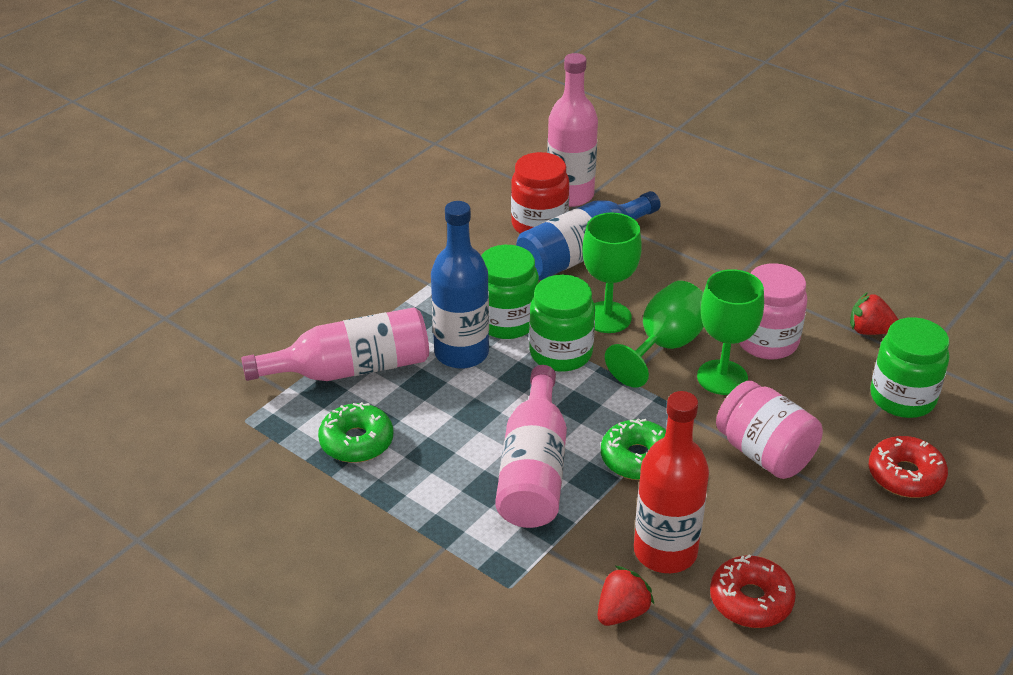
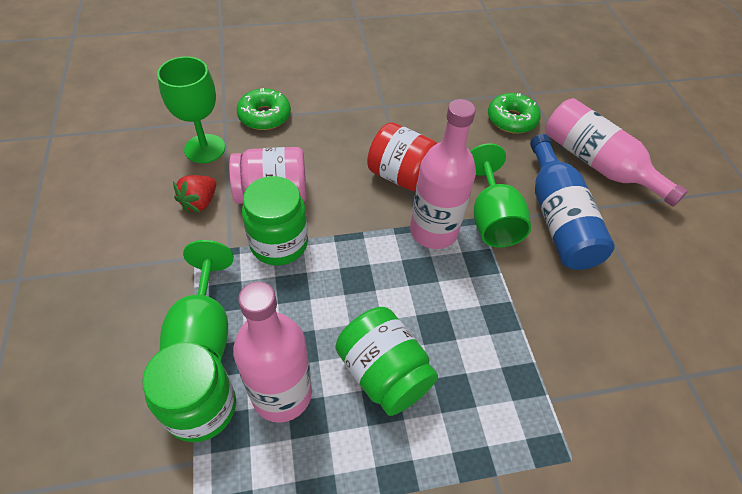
blue bottle: [431,201,489,369] [516,191,661,280] = 2 -> [530,134,615,270] = 1
pink jar: [716,381,823,479] [739,263,807,359] = 2 -> [229,147,307,204] = 1
red bottle: [634,391,709,573] = 1 -> none = 0
red donut: [710,554,796,628] [869,436,948,498] = 2 -> none = 0
red strawberry: [598,566,654,626] [850,292,898,335] = 2 -> [173,175,216,213] = 1

